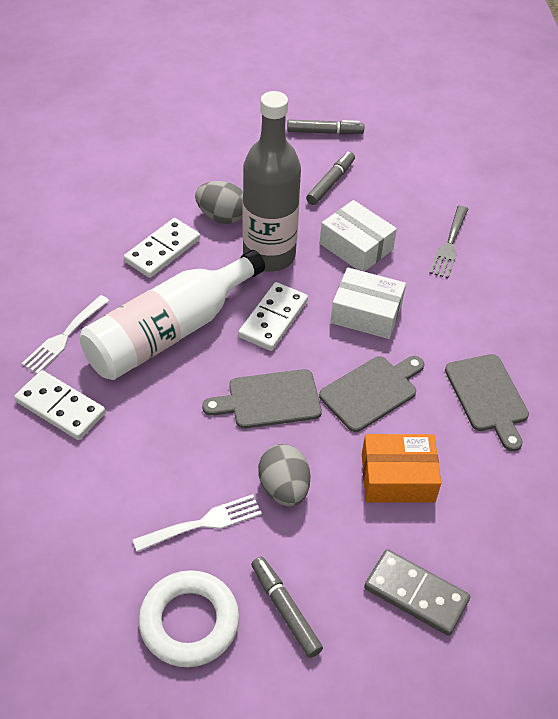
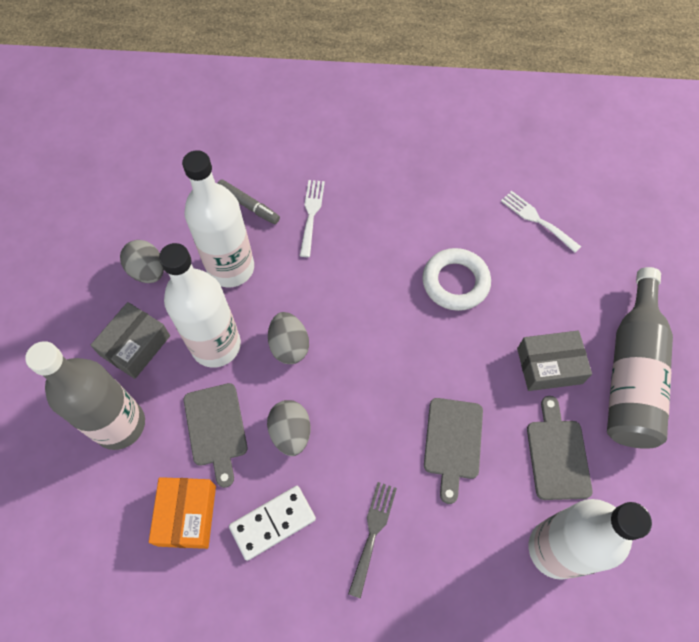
grey bottle: [243,91,301,272] = 1 -> [25,341,145,450] [607,267,673,449] = 2
grey box: none = 0 -> [90,302,170,379] [517,331,592,391] = 2
grey domino: [364,549,470,636] = 1 -> none = 0
grey egg: [195,181,243,224] [258,444,310,507] = 2 -> [120,240,164,283] [267,400,310,456] [268,312,309,364] = 3
grey marker: [251,557,323,658] [287,120,364,135] [306,152,355,205] = 3 -> [217,179,280,224] = 1
white bottle: [80,250,265,380] = 1 -> [159,243,241,368] [182,150,254,287] [529,499,652,580] = 3
white box: [320,200,397,272] [331,267,406,339] = 2 -> none = 0
white domino: [14,370,106,440] [124,218,200,278] [238,282,308,351] = 3 -> [229,486,316,561] = 1

